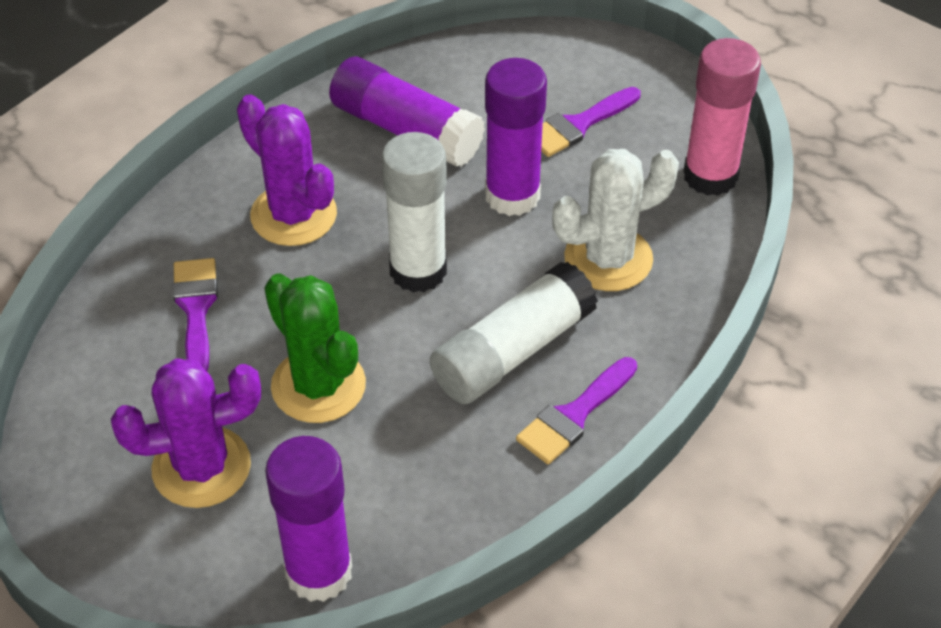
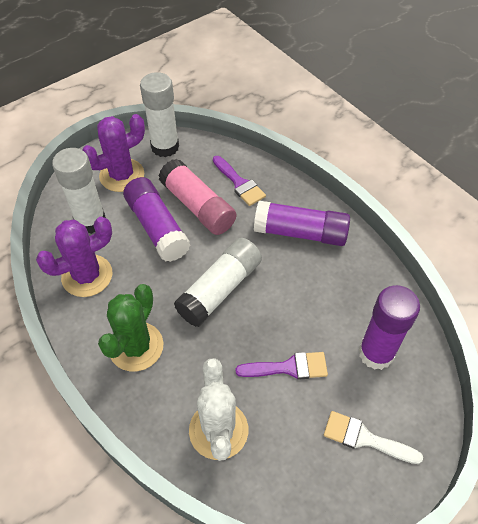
purple brush: [173,258,218,371] [516,357,637,464] [541,87,641,157] = 3 -> [213,156,266,206] [236,352,328,380] = 2
white brush: none = 0 -> [324,411,423,464] = 1
white glue stick: [382,132,447,293] [430,262,598,404] = 2 -> [52,148,106,234] [140,72,179,157] [174,238,262,327] = 3

